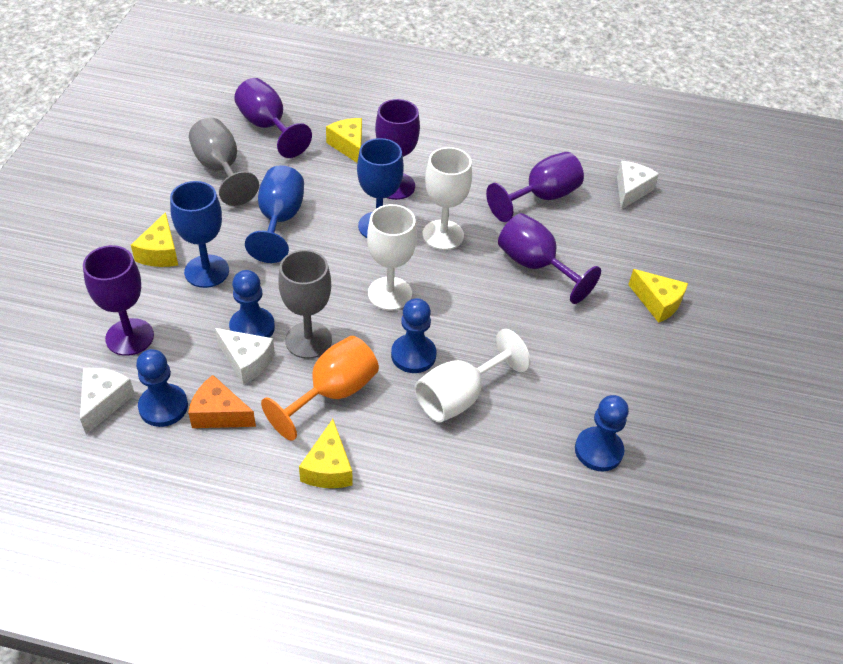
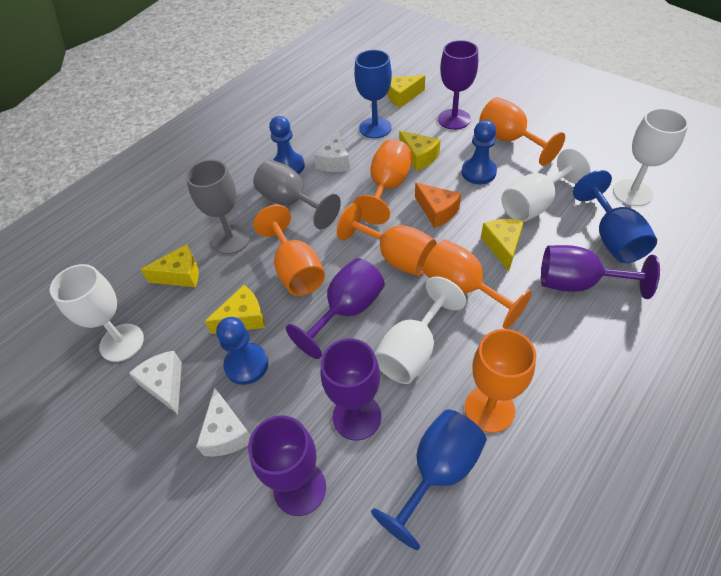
blue pawn: [136,349,188,427] [229,270,275,338] [391,298,436,373] [575,395,629,471] = 4 -> [216,317,268,385] [269,116,305,174] [462,120,497,184] = 3
orange goblet: [261,336,379,441] = 1 -> [253,205,325,296] [337,203,437,276] [353,139,412,224] [423,239,532,329] [465,329,536,433] [479,97,565,166] = 6
white goblet: [367,204,417,311] [415,329,530,423] [422,147,472,250] = 3 -> [50,264,144,362] [375,276,466,384] [502,148,590,222] [613,108,689,206] = 4
yellow cheese: [131,212,178,267] [299,419,352,488] [326,118,362,163] [628,269,688,323] = 4 -> [140,244,199,287] [204,285,265,334] [387,75,425,108] [399,131,441,171] [481,219,524,271] = 5

